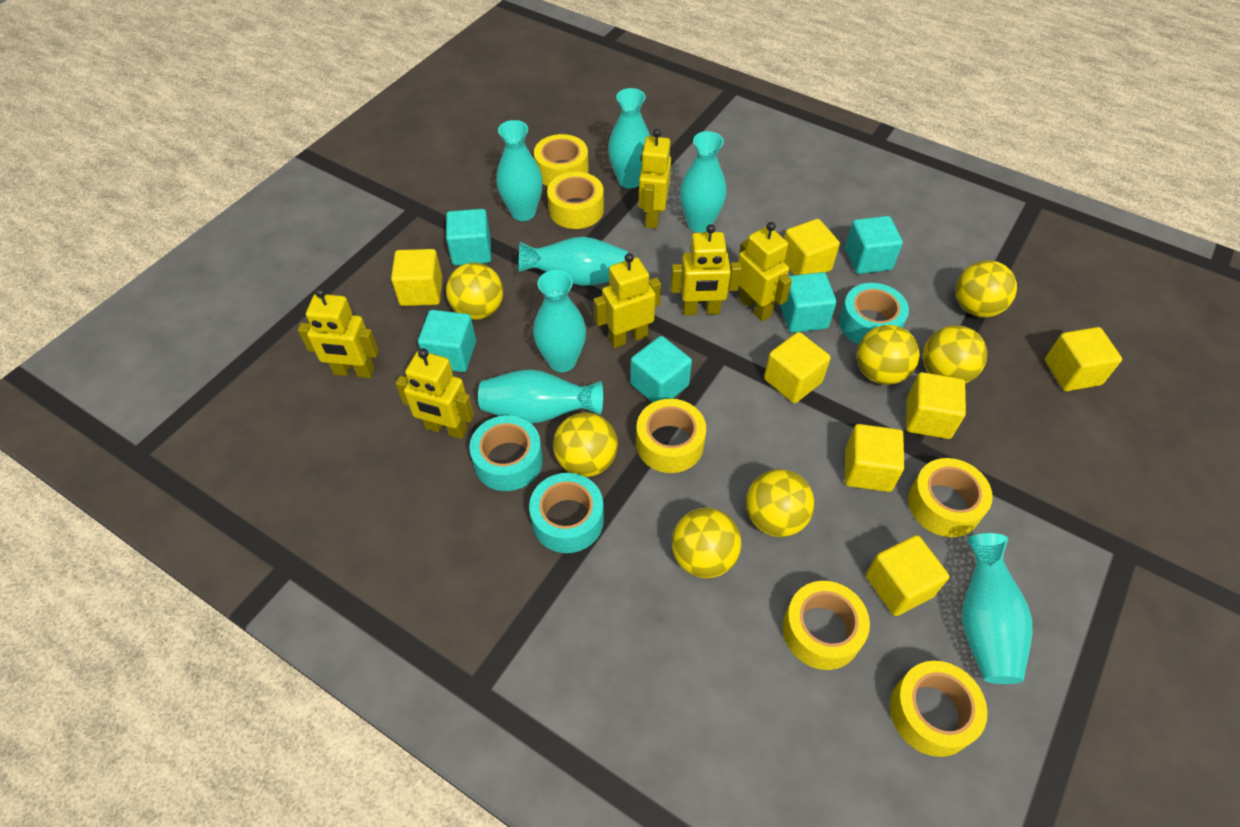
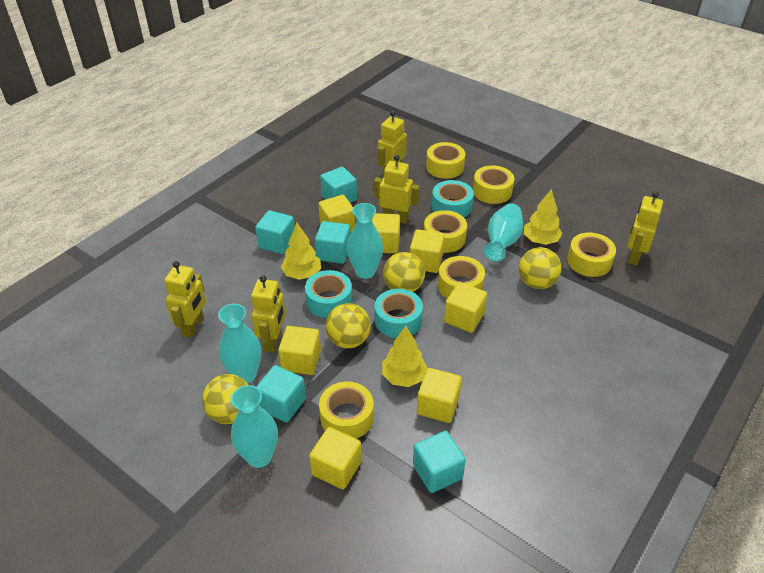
turquoise vase: [478,369,603,423] [496,120,543,221] [519,237,628,286] [533,270,586,372] [608,88,650,188] [680,131,727,233] [962,533,1032,684] = 7 -> [218,304,261,383] [231,385,278,468] [347,203,383,279] [484,203,523,261] = 4
yellow ball: [446,263,503,320] [553,412,618,477] [671,508,741,578] [746,469,815,537] [857,325,920,385] [923,325,987,383] [956,260,1017,317] = 7 -> [202,374,249,424] [325,303,371,348] [383,252,425,292] [519,247,562,289] = 4
yellow robot: [298,288,379,378] [396,348,474,439] [593,253,661,348] [639,129,671,229] [670,224,742,315] [738,222,792,321] = 6 -> [164,261,206,338] [251,275,286,352] [374,155,419,224] [377,111,407,177] [627,191,663,266] = 5
yellow tree: none = 0 -> [281,223,321,280] [382,326,428,387] [524,189,562,245] = 3

